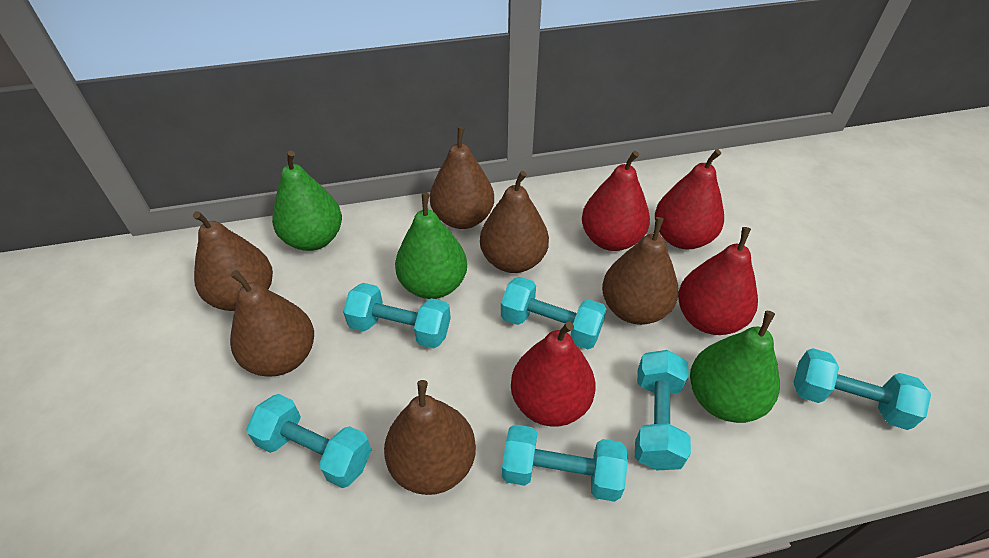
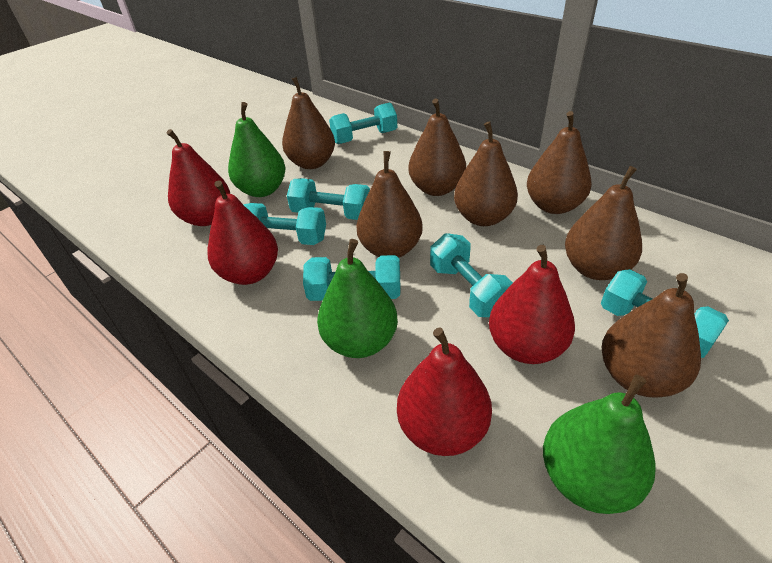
brown pear: [193,211,273,311] [230,270,314,376] [384,380,476,495] [430,127,494,229] [480,171,549,273] [602,217,679,325] = 6 -> [282,77,335,169] [356,151,423,258] [408,99,466,196] [454,121,518,226] [527,111,592,214] [565,166,642,280] [602,273,701,398] = 7

